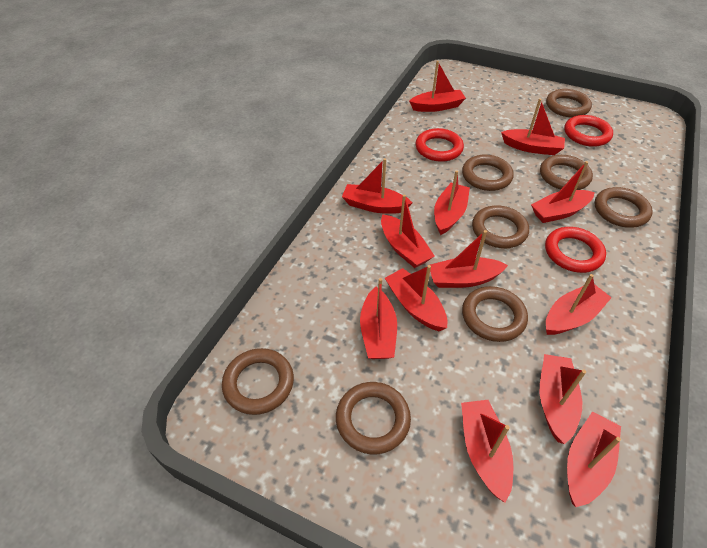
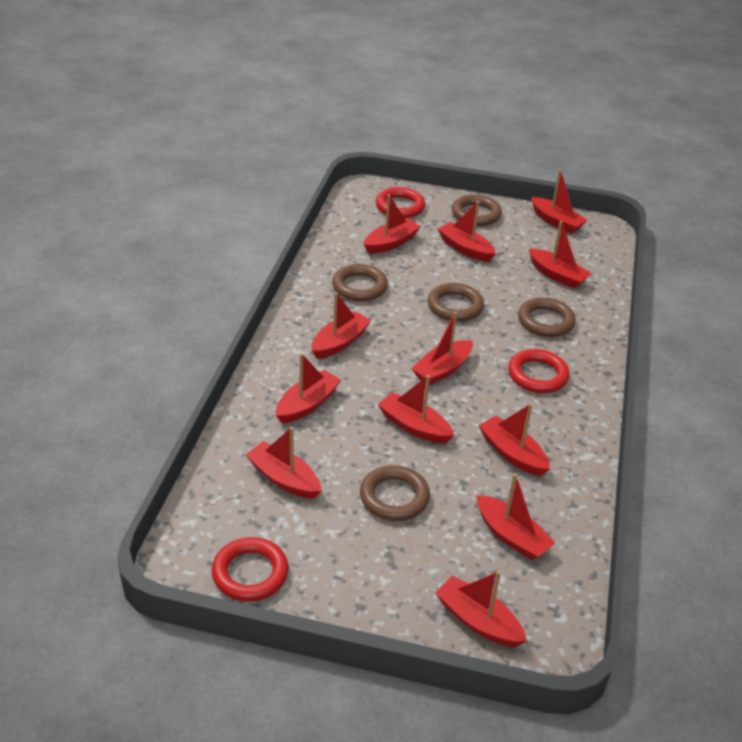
brown ring: [222,348,294,415] [336,382,411,454] [462,155,514,191] [462,286,528,342] [472,205,529,248] [540,155,593,190] [546,89,592,117] [595,187,653,228] = 8 -> [332,264,388,301] [360,465,430,521] [428,283,484,322] [452,195,502,226] [518,298,576,337] = 5
red boat: [342,158,412,214] [360,278,397,359] [381,194,435,268] [385,265,447,331] [409,61,466,112] [430,230,508,288] [434,170,470,235] [461,400,513,503] [501,98,565,155] [531,161,595,223] [540,354,586,444] [546,274,612,335] [567,412,621,507] = 13 -> [246,427,322,499] [276,353,341,423] [312,292,371,359] [364,194,421,254] [378,375,454,444] [411,312,473,385] [435,571,527,647] [438,201,496,262] [476,473,556,560] [479,403,550,476] [529,221,591,289] [531,169,588,234] = 12

